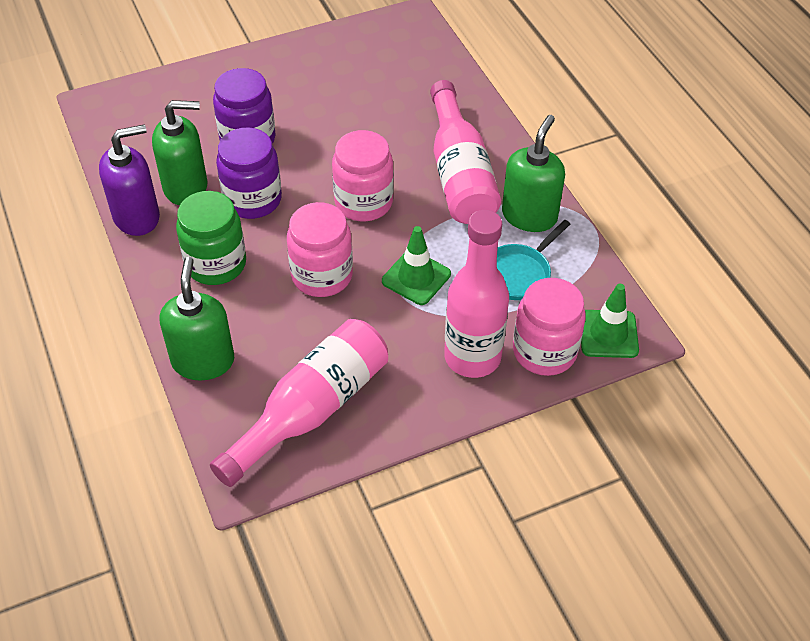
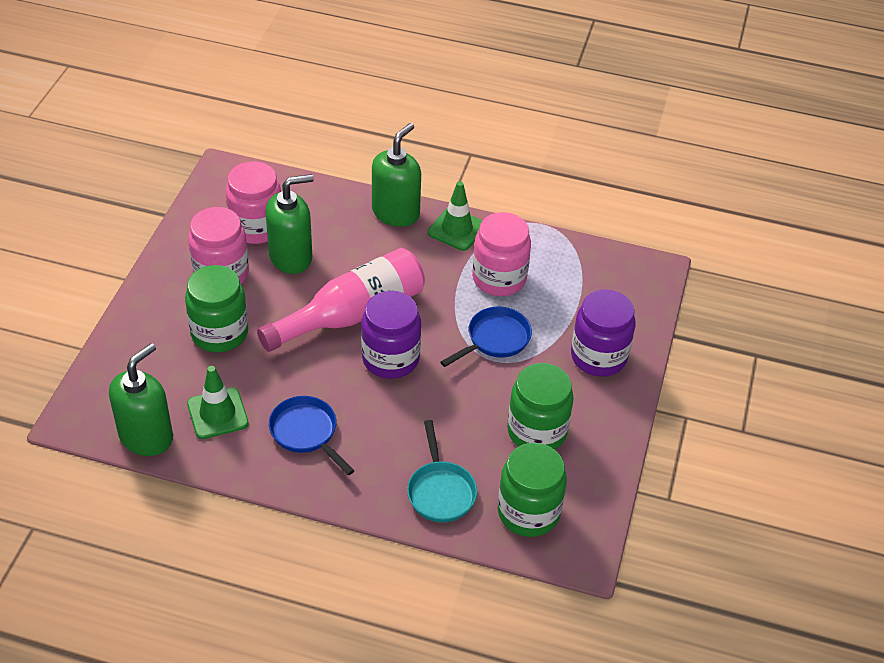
blue pan: none = 0 -> [269,396,355,475] [440,306,532,367] = 2
green jar: [176,191,246,285] = 1 -> [185,265,248,353] [497,443,567,537] [507,363,574,450] = 3
pink bottle: [210,319,388,487] [430,80,501,224] [444,210,509,378] = 3 -> [257,248,425,352] = 1
purple soap dispenser: [99,125,160,236] = 1 -> none = 0

